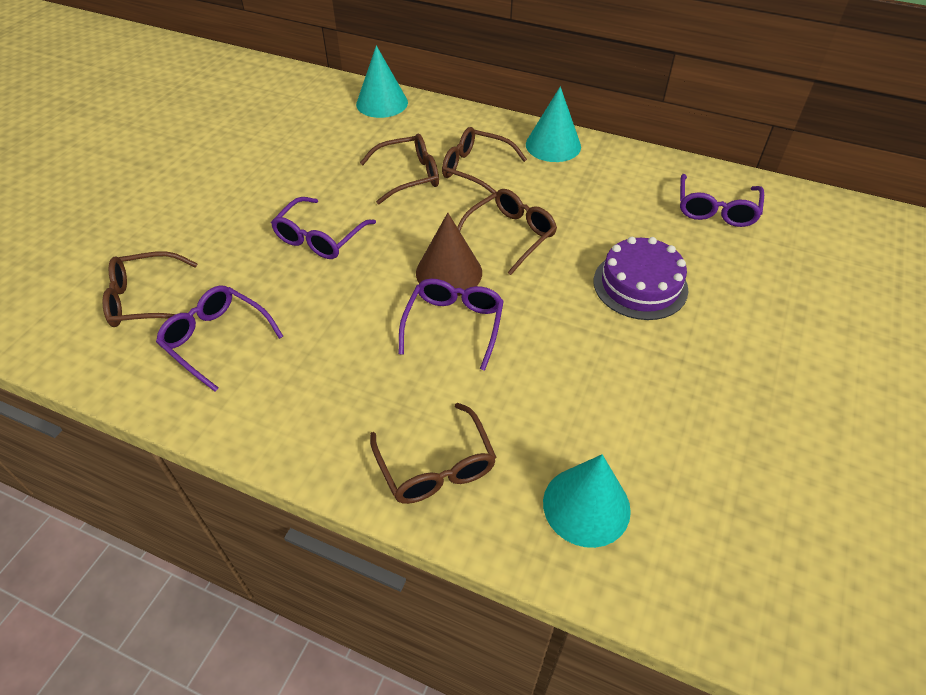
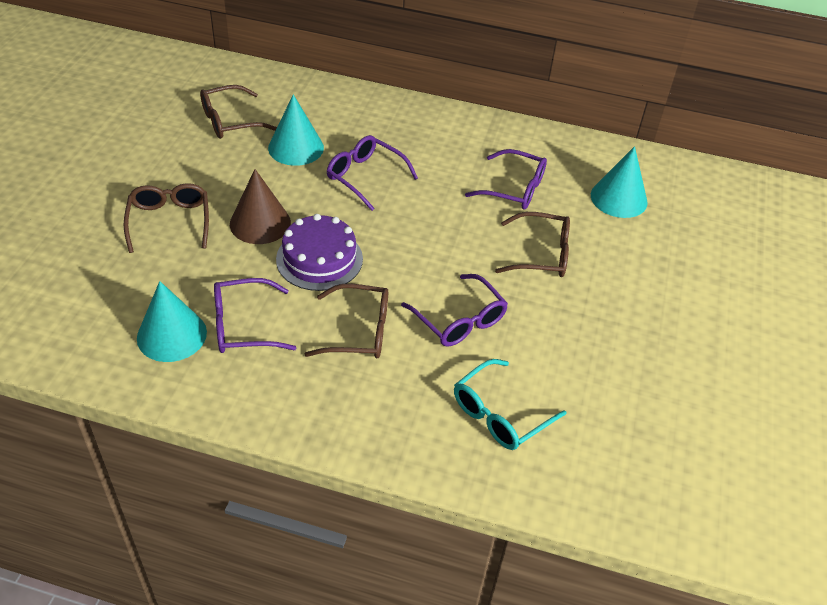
brown glasses: [102,251,197,327] [360,134,439,204] [370,403,496,504] [442,127,527,194] [457,189,557,275] = 5 -> [123,183,209,253] [200,85,277,139] [305,284,388,358] [495,212,570,277] = 4
turquoise glasses: none = 0 -> [454,359,566,450] = 1

